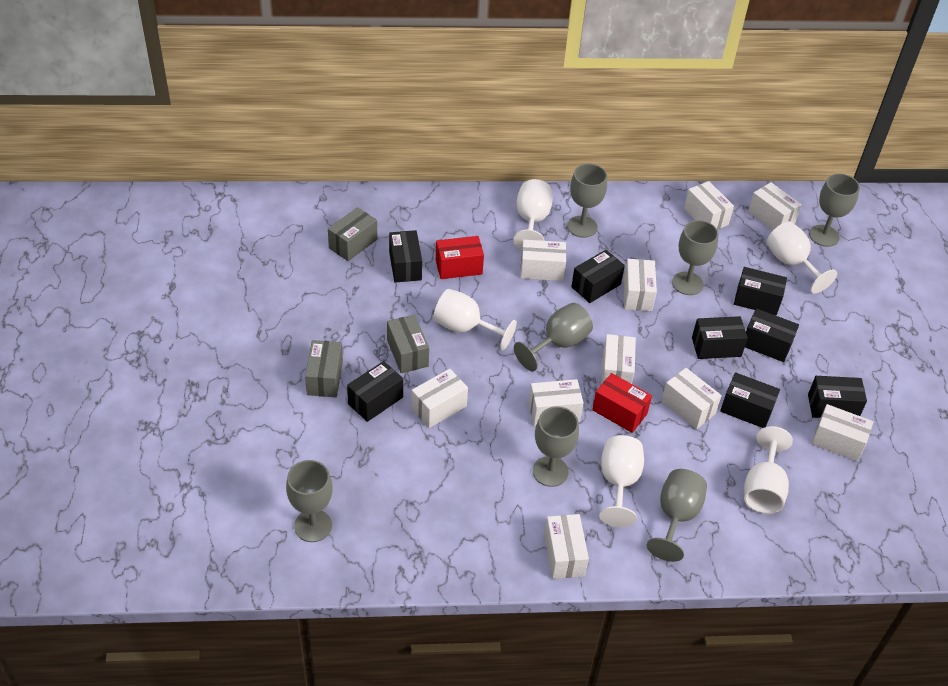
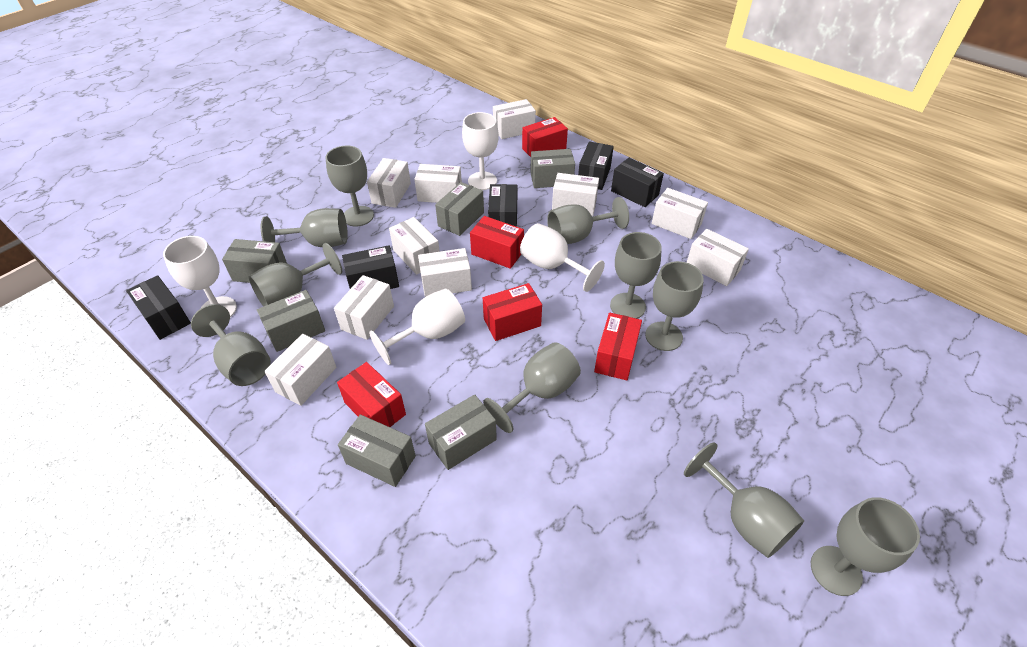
black box: [347,361,403,422] [389,230,422,283] [571,250,625,303] [692,316,748,359] [720,372,780,428] [734,267,787,315] [745,308,799,362] [808,376,867,418] = 8 -> [126,275,191,340] [342,245,399,289] [488,184,517,227] [578,141,614,190] [611,158,664,207] = 5
grey box: [305,340,343,397] [328,207,377,261] [387,315,429,373] = 3 -> [222,239,287,283] [257,290,325,352] [338,414,416,487] [425,395,497,470] [435,182,484,236] [531,149,575,188] = 6
grey goblet: [286,460,333,542] [514,303,593,371] [533,406,579,487] [567,164,607,238] [647,469,707,562] [672,220,719,295] [809,173,860,247] = 7 -> [191,304,271,386] [249,243,342,307] [261,208,348,247] [326,146,374,226] [483,342,581,433] [547,197,629,244] [610,232,662,319] [645,261,704,351] [684,442,804,558] [811,497,920,596] = 10
red box: [436,236,484,279] [592,373,652,433] = 2 -> [337,362,406,427] [470,216,524,269] [483,283,542,341] [522,117,568,157] [594,312,642,380] = 5
white goblet: [433,289,517,351] [513,179,552,250] [599,435,644,527] [744,426,793,514] [767,222,837,293] = 5 -> [163,236,237,317] [369,289,465,365] [462,112,499,190] [520,223,605,292] = 4

